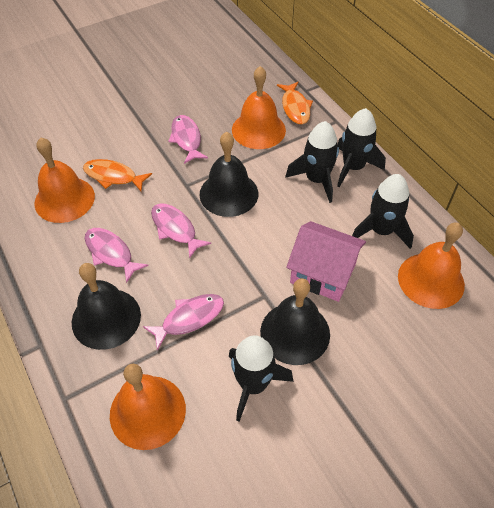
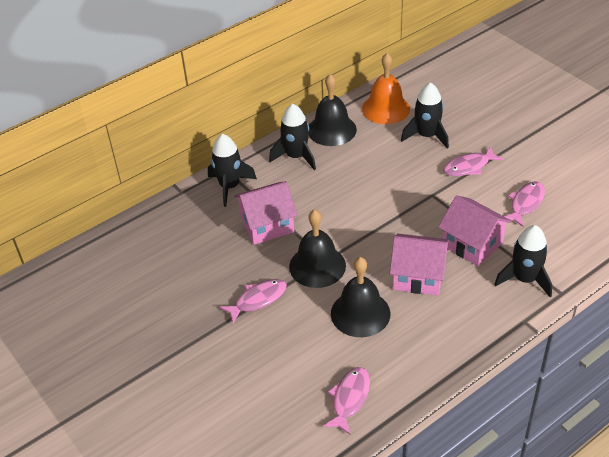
orange bell: [34,138,95,223] [110,363,186,450] [232,66,286,149] [398,222,465,309] = 4 -> [362,53,410,124] = 1
orange fish: [83,159,152,192] [277,82,313,124] = 2 -> none = 0
pink house: [286,221,366,302] = 1 -> [234,181,297,245] [390,234,449,296] [438,195,512,266] = 3

